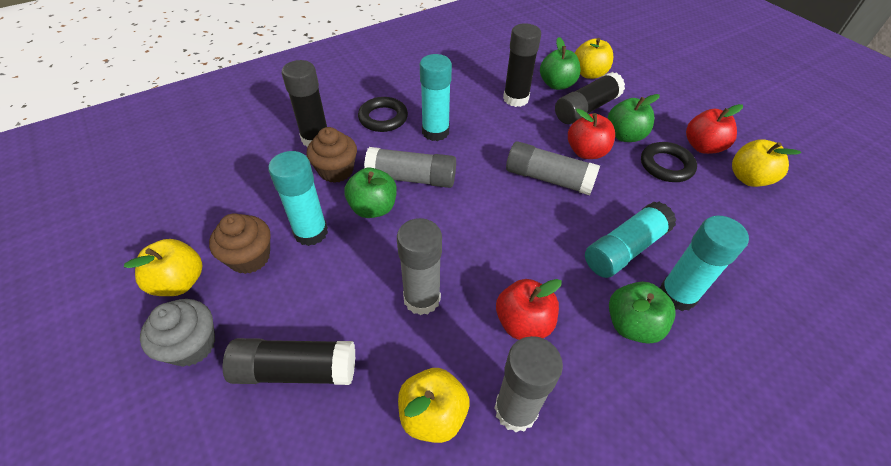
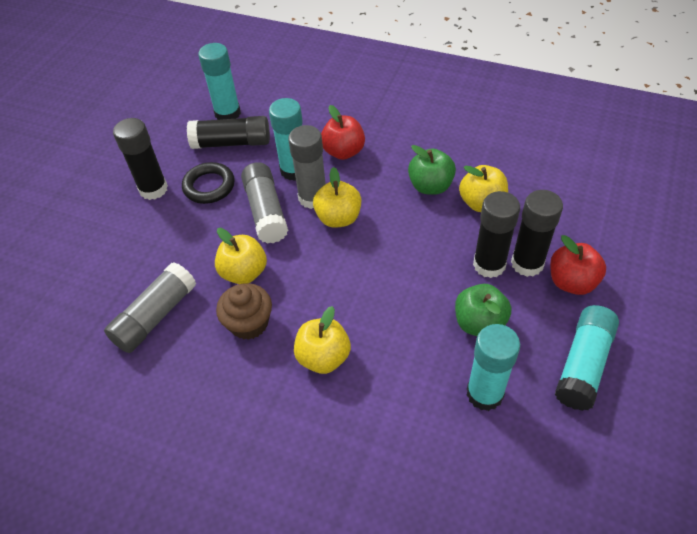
black ring: [358,97,408,132] [641,142,697,182] = 2 -> [182,162,235,204] = 1
brown cupcake: [209,213,271,274] [307,127,357,183] = 2 -> [216,283,272,340] = 1
green apple: [344,168,397,218] [540,37,581,90] [608,94,660,142] [609,282,676,344] = 4 -> [408,145,456,195] [455,284,511,336] = 2
grey cupcake: [140,299,215,367] = 1 -> none = 0
grey glue stick: [364,147,456,188] [397,218,442,315] [494,336,563,432] [506,141,600,195] = 4 -> [104,262,196,353] [241,162,288,244] [288,125,326,209] = 3
red apple: [496,279,562,340] [568,108,615,159] [686,104,743,154] = 3 -> [321,105,365,160] [550,235,606,295] = 2

